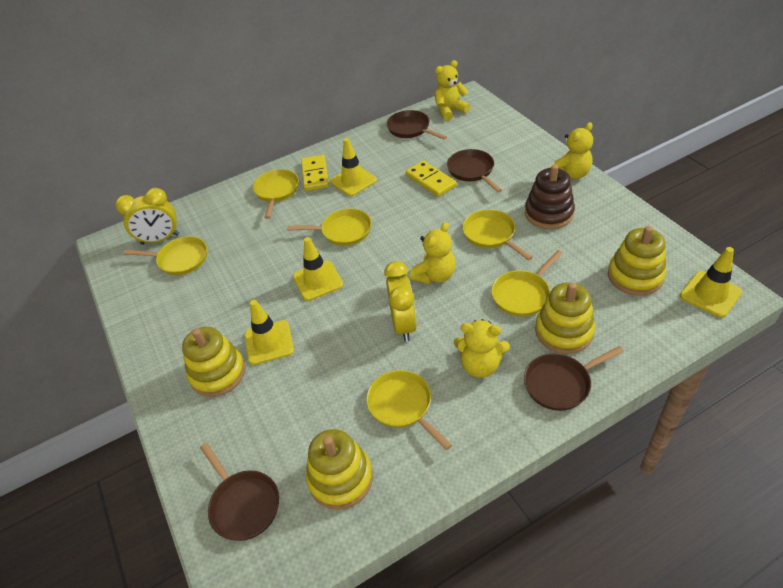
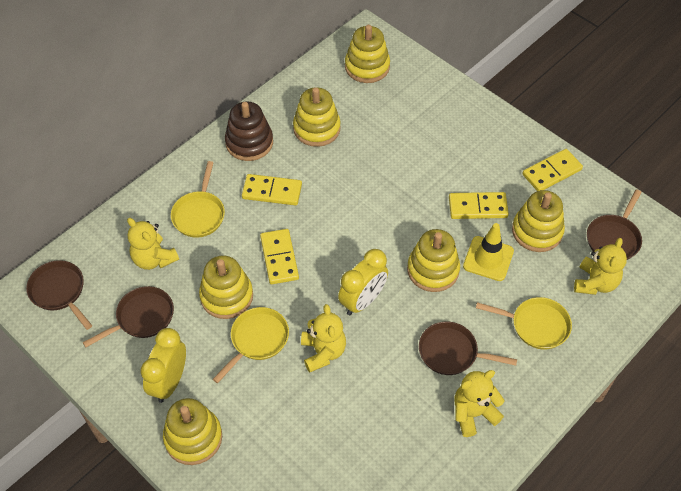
yellow domino: [301,155,329,191] [406,160,457,197] = 2 -> [242,174,302,205] [260,229,299,284] [449,192,509,219] [522,149,583,191] = 4
yellow pan: [123,236,207,275] [253,169,299,219] [287,208,372,246] [366,370,452,450] [463,209,533,261] [491,250,563,316] = 6 -> [171,161,225,238] [213,307,289,383] [476,297,572,349] = 3
yellow stacking toy: [182,327,246,397] [306,429,373,510] [535,282,595,354] [608,226,666,296] = 4 -> [163,398,222,465] [199,255,253,319] [293,87,341,147] [345,25,390,83] [407,229,460,292] [512,190,565,252] = 6
yellow traffic cone: [244,300,294,365] [293,237,343,301] [330,138,377,196] [680,247,742,317] = 4 -> [463,223,514,281] = 1

